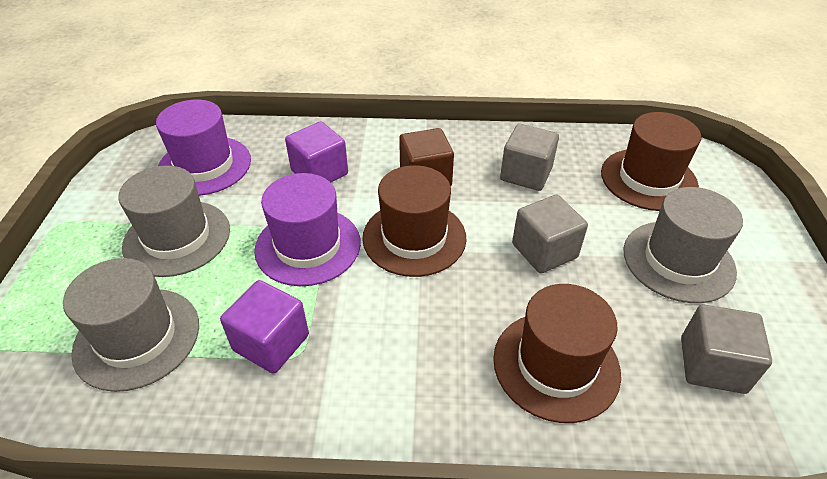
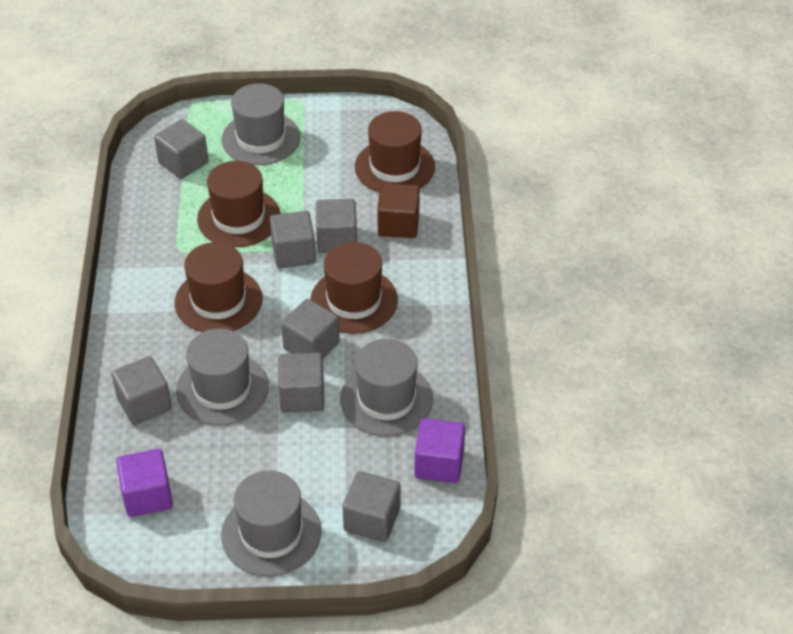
brown hat: [362,165,466,277] [493,284,621,423] [601,112,701,211] = 3 -> [174,242,262,332] [197,161,281,247] [310,242,398,334] [355,111,435,192] = 4
grey cube: [500,124,559,191] [512,195,588,273] [681,305,772,394] = 3 -> [111,356,172,425] [154,119,209,179] [270,211,316,268] [278,353,324,412] [281,299,339,359] [316,199,357,253] [342,471,400,542] = 7
grey hat: [63,258,199,392] [118,166,230,277] [624,187,743,303] = 3 -> [176,328,269,426] [221,83,300,165] [221,470,322,577] [340,339,433,436] = 4
purple hat: [156,100,251,196] [254,173,361,286] = 2 -> none = 0

